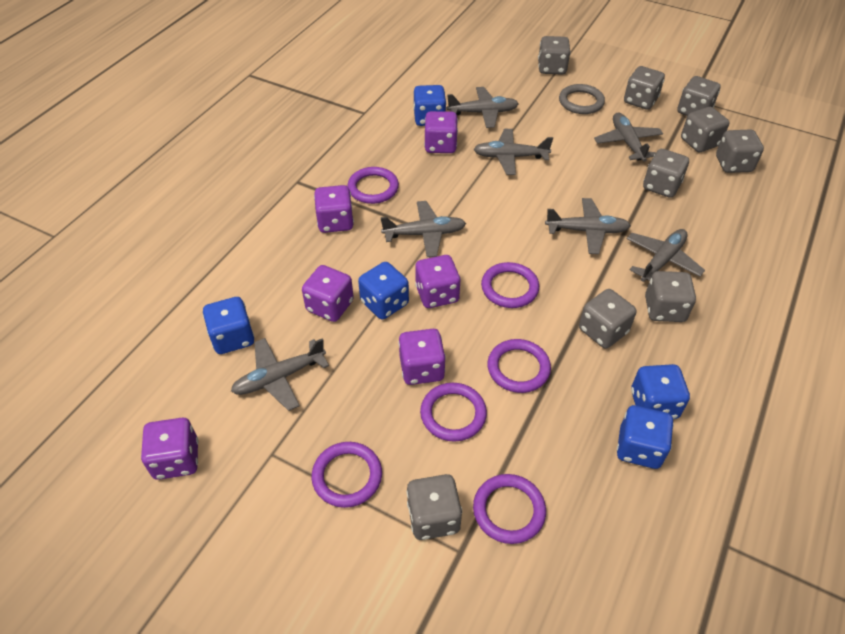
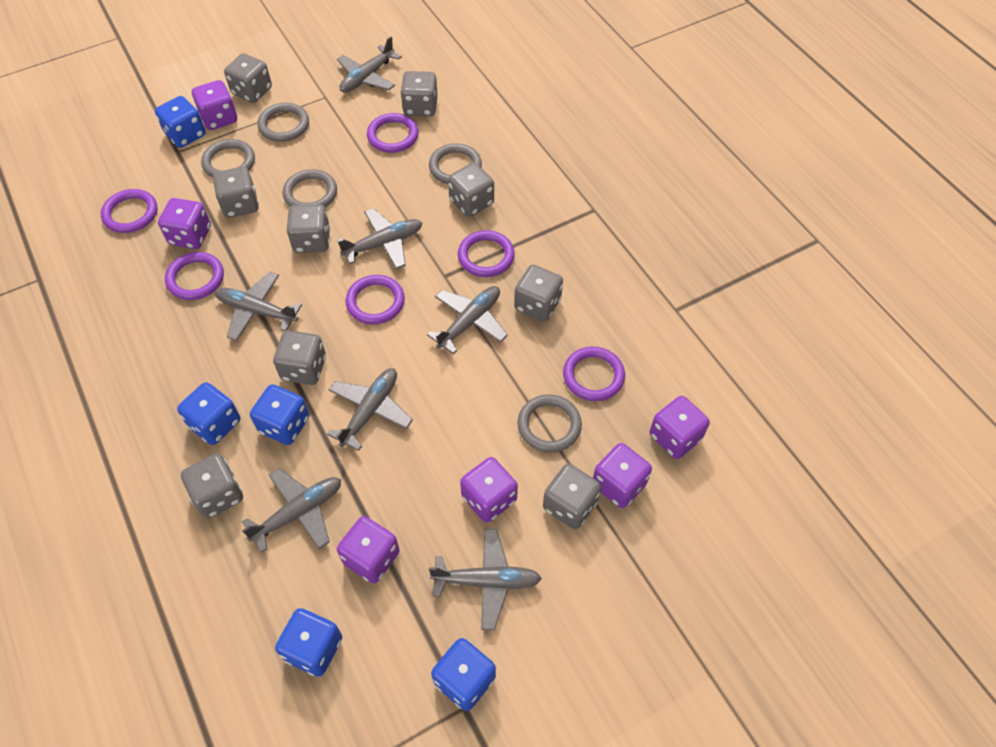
grey ring: [559,84,605,114] = 1 -> [201,139,255,178] [257,103,309,142] [283,169,337,207] [429,143,482,184] [517,394,582,453] = 5

